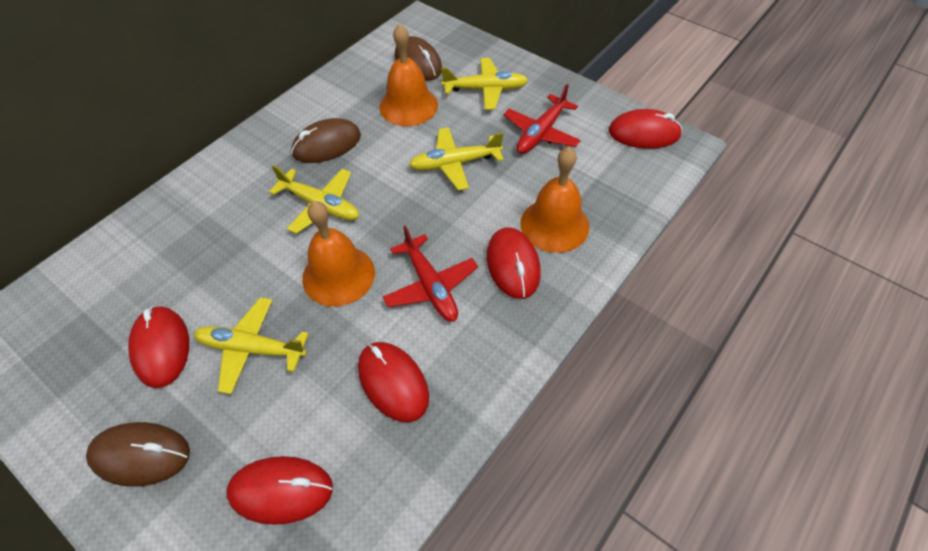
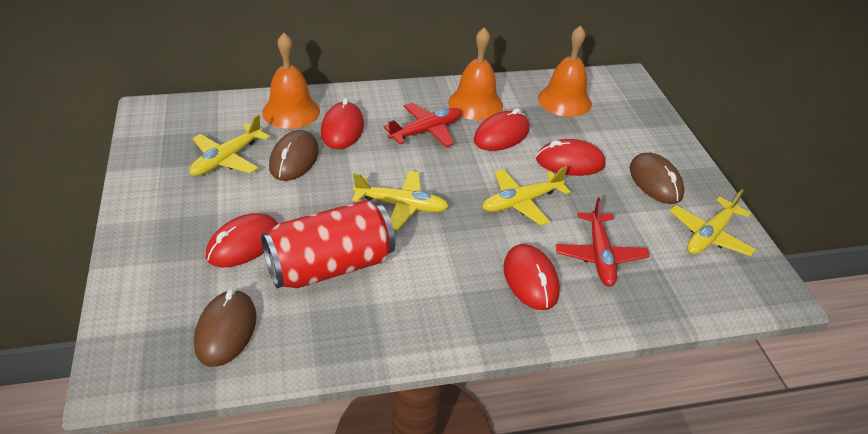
red can: none = 0 -> [261,200,395,289] = 1

